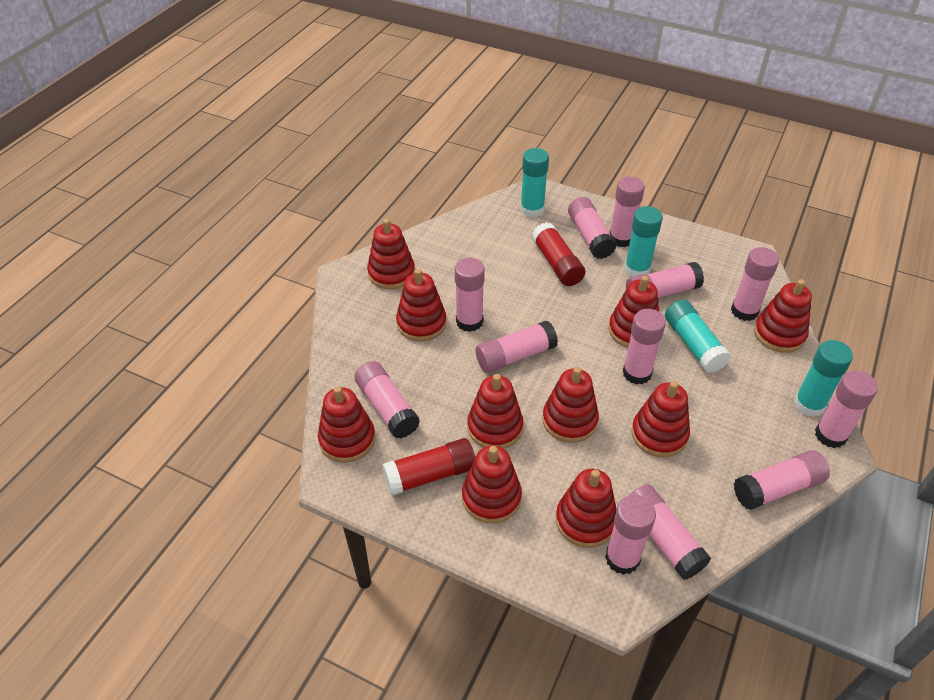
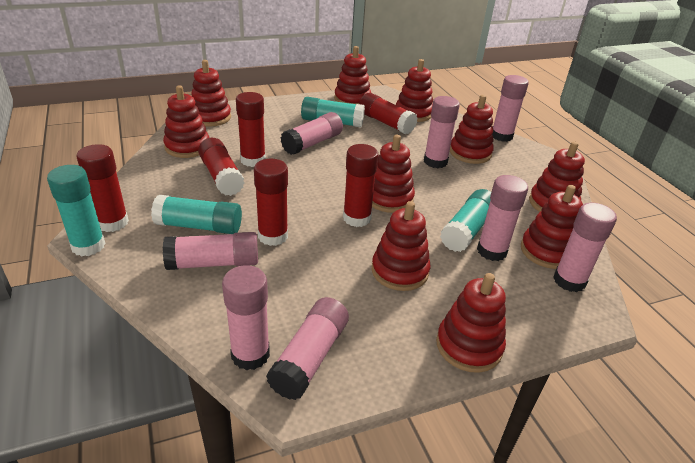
pink glue stick: [354,361,420,439] [455,258,485,332] [476,321,558,373] [568,197,617,259] [605,495,656,575] [610,176,645,247] [623,309,666,385] [626,262,704,298] [630,484,711,580] [731,247,779,321] [734,450,830,510] [815,370,878,448] = 12 -> [163,232,258,270] [222,265,270,371] [266,297,349,400] [280,112,343,155] [424,96,460,168] [477,175,528,261] [492,75,529,142] [553,202,617,292] = 8
red glue stick: [382,438,475,496] [532,222,585,286] = 2 -> [77,144,129,232] [198,138,245,196] [236,92,266,167] [254,159,288,246] [343,144,379,227] [359,93,418,134] = 6

